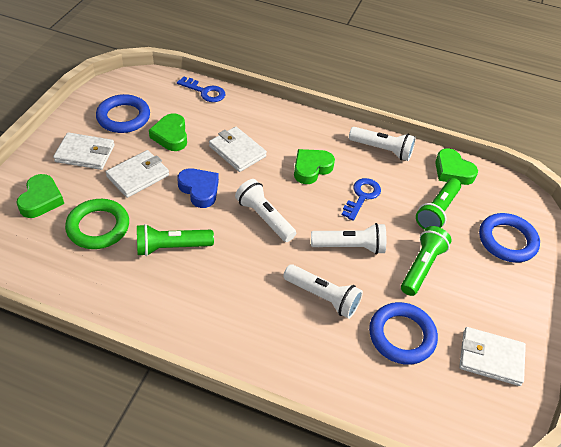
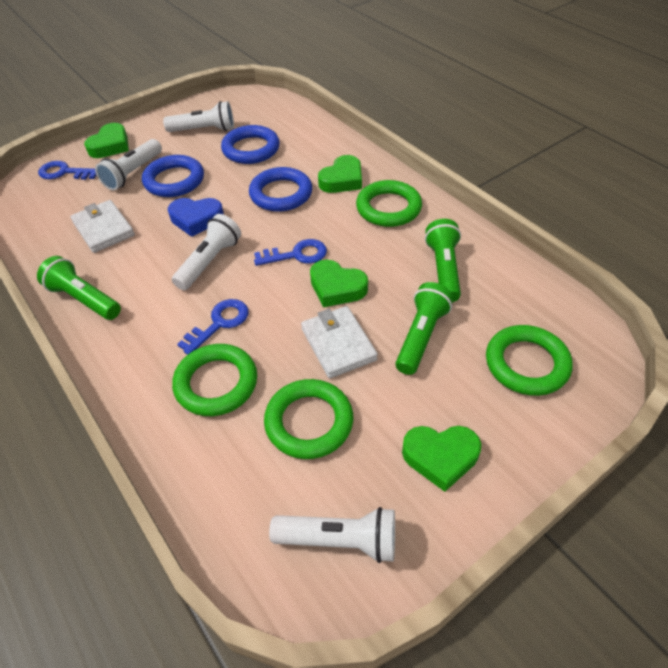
blue key: [177,76,225,102] [342,178,381,221] = 2 -> [38,161,96,180] [177,299,249,355] [254,239,327,266] = 3
green ring: [65,199,129,249] = 1 -> [172,344,257,416] [264,379,353,459] [356,180,422,227] [486,325,573,396] = 4
white wallet: [53,132,115,170] [106,150,169,198] [209,127,267,172] [459,327,526,386] = 4 -> [70,200,135,253] [301,306,378,378] = 2

